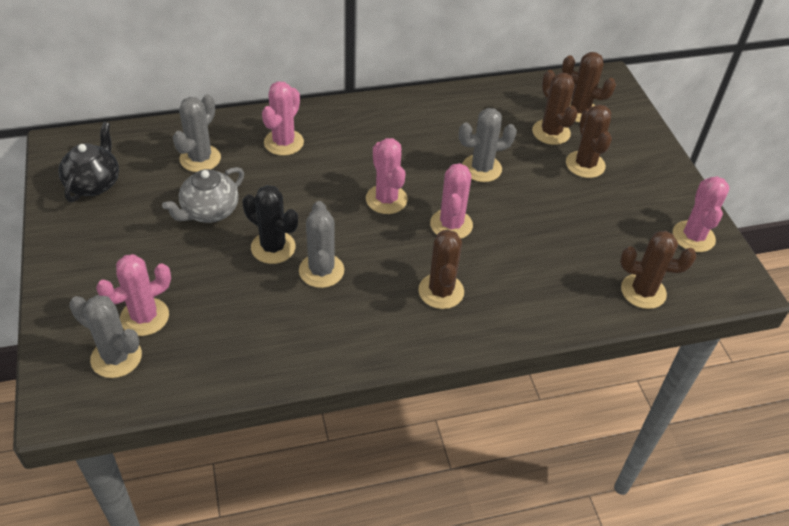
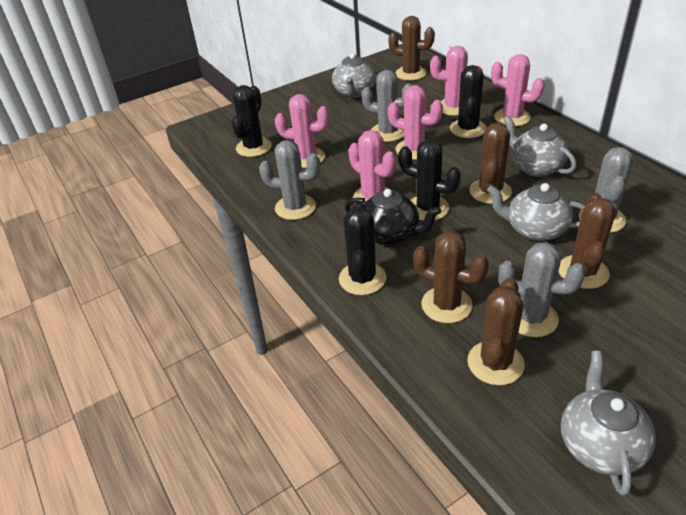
black cactus: [242,185,298,264] = 1 -> [232,85,272,157] [339,202,387,295] [398,139,461,221] [450,65,487,138] = 4
grey teapot: [162,167,244,223] = 1 -> [332,53,376,98] [487,183,585,241] [504,116,576,177] [561,351,656,496] = 4

